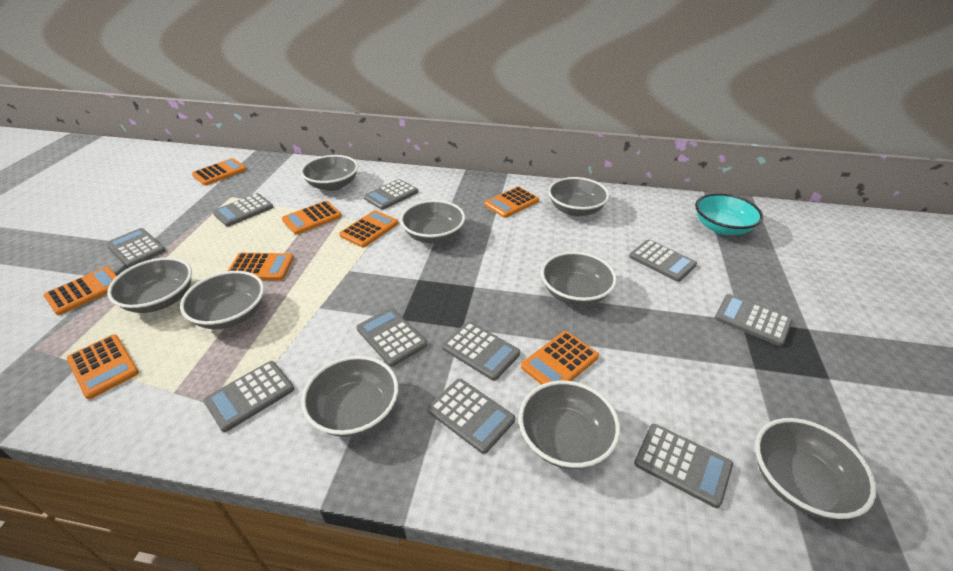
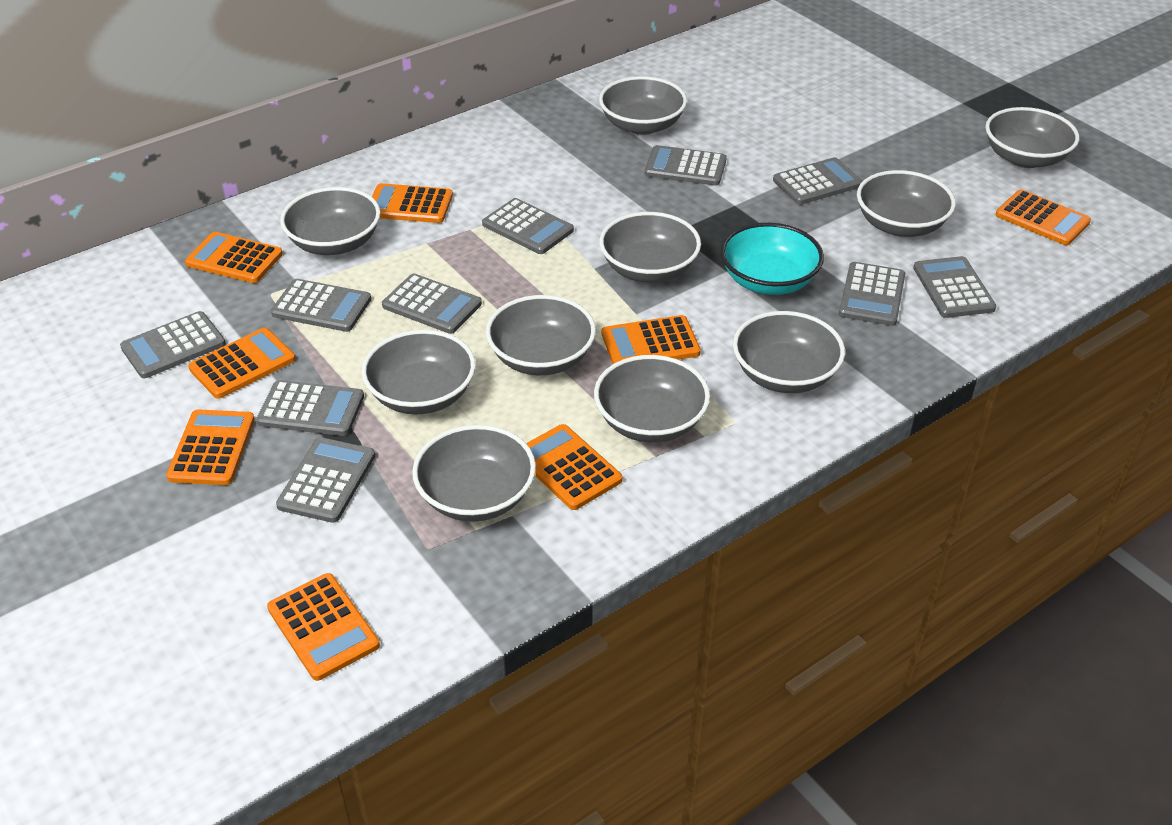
grey bowl: [107,257,192,313] [180,271,264,329] [301,155,358,191] [301,356,398,437] [400,200,465,243] [519,380,620,469] [541,252,617,306] [548,177,609,216] [755,418,877,519] = 9 -> [280,187,381,255] [362,330,476,415] [412,425,536,522] [486,295,596,375] [594,355,710,443] [599,76,687,135] [599,212,701,283] [733,311,845,393] [857,170,956,237] [985,107,1079,168] = 10

